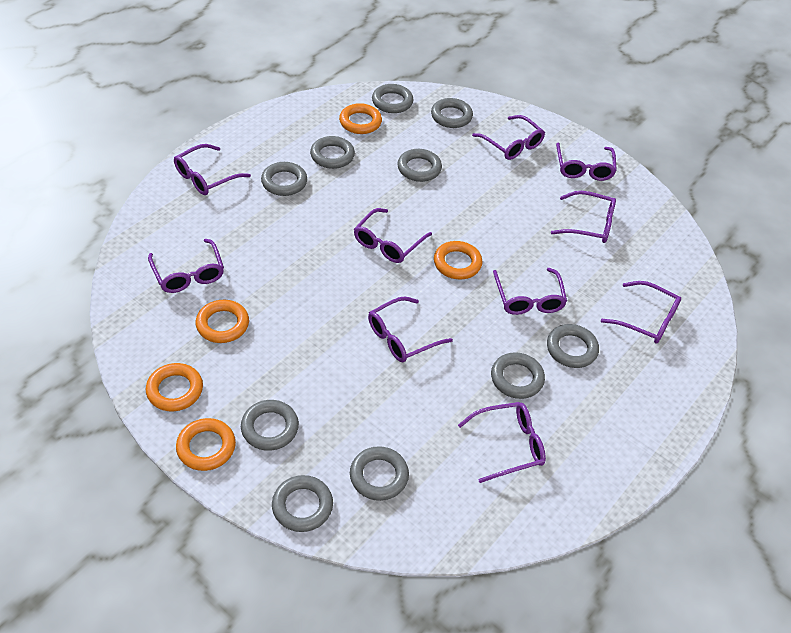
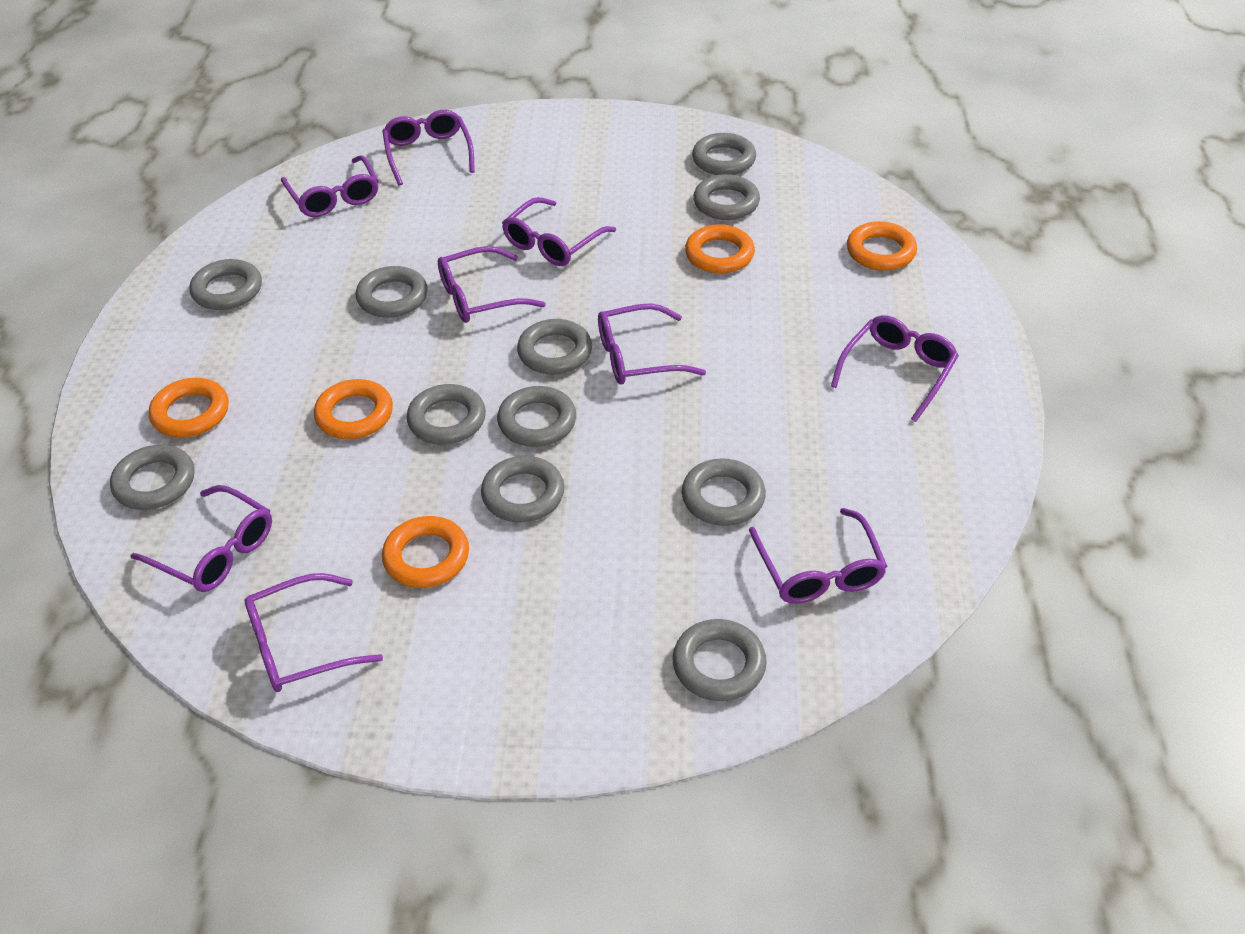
grey ring: [241,400,299,451] [261,162,307,196] [272,475,333,532] [310,136,355,169] [350,446,409,501] [372,84,414,113] [397,149,442,182] [431,98,473,128] [491,352,545,399] [547,324,599,368] = 10 -> [110,445,194,510] [190,259,262,310] [356,266,428,318] [407,384,486,445] [481,456,564,523] [497,386,576,447] [517,319,592,374] [672,619,767,701] [682,459,766,526] [692,133,756,175] [693,174,760,220] = 11
purple glasses: [148,239,224,293] [174,144,251,195] [354,208,432,263] [368,297,453,363] [458,402,546,483] [472,115,545,160] [493,268,567,315] [551,191,616,243] [556,143,617,181] [601,281,681,344] = 10 -> [131,485,272,592] [245,573,383,692] [281,155,378,217] [382,110,475,186] [438,246,546,323] [502,197,616,266] [598,303,706,384] [749,508,887,604] [831,315,959,422] = 9

